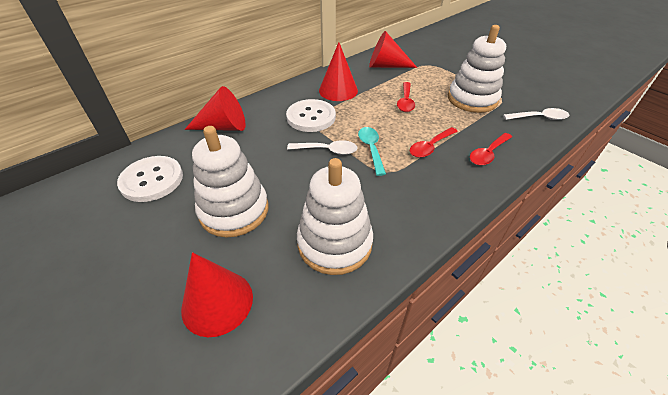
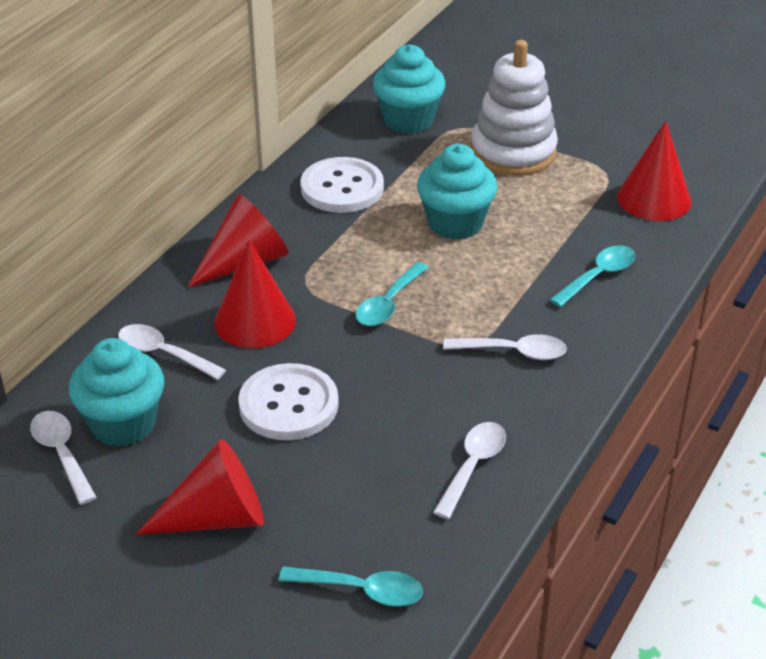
red spoon: [397,82,415,112] [410,127,458,158] [470,133,512,166] = 3 -> none = 0
turquoise cupcake: none = 0 -> [69,338,164,447] [373,44,446,134] [417,144,497,240] = 3
turquoise spoon: [358,127,386,176] = 1 -> [279,567,423,607] [356,262,429,326] [550,245,635,307] = 3
white spoon: [287,140,358,155] [503,108,569,120] = 2 -> [30,411,97,505] [118,324,226,380] [433,422,506,519] [443,334,567,360] = 4
white stacking toy: [192,126,269,238] [297,158,373,275] [448,25,506,113] = 3 -> [471,40,558,176] = 1

